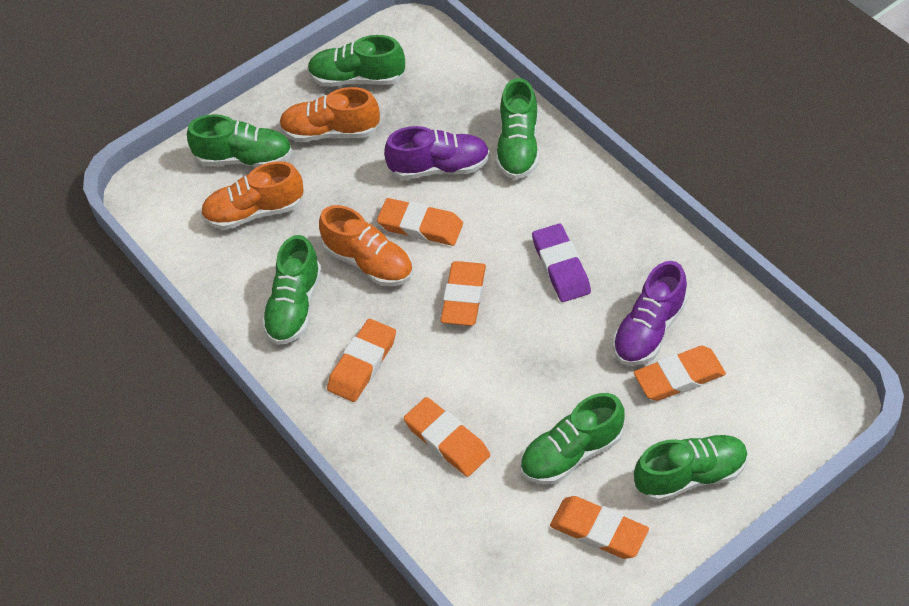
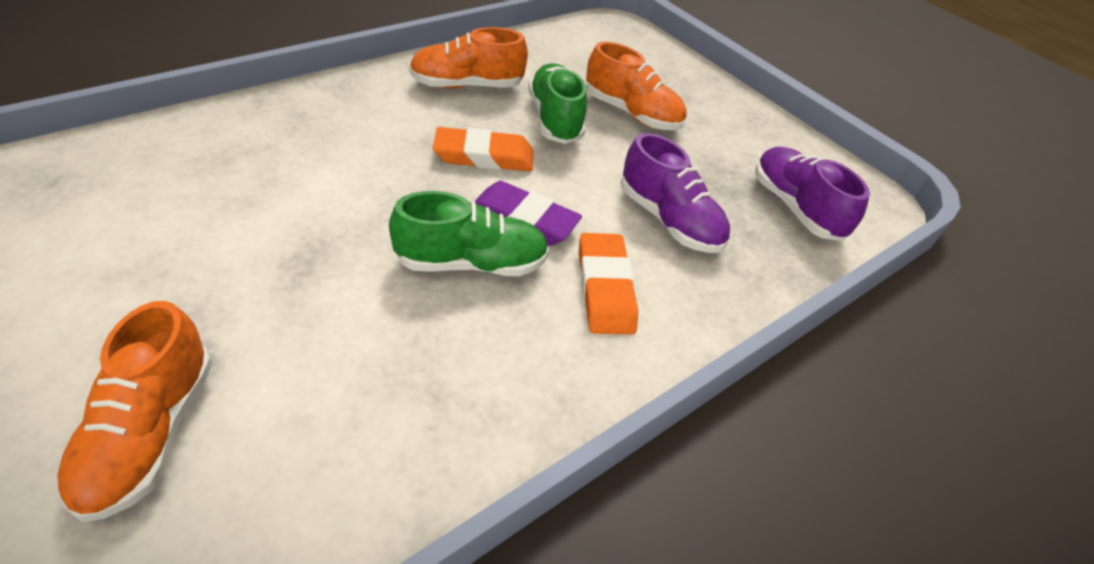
green shoe: [187,114,292,167] [262,235,322,345] [307,35,405,87] [496,78,539,180] [520,393,625,484] [634,435,748,502] = 6 -> [389,191,549,276] [528,63,587,144] = 2
orange eraser: [327,319,396,402] [377,198,463,246] [404,397,490,477] [441,261,486,326] [550,496,649,559] [634,346,726,401] = 6 -> [433,127,534,172] [579,233,638,334] = 2

